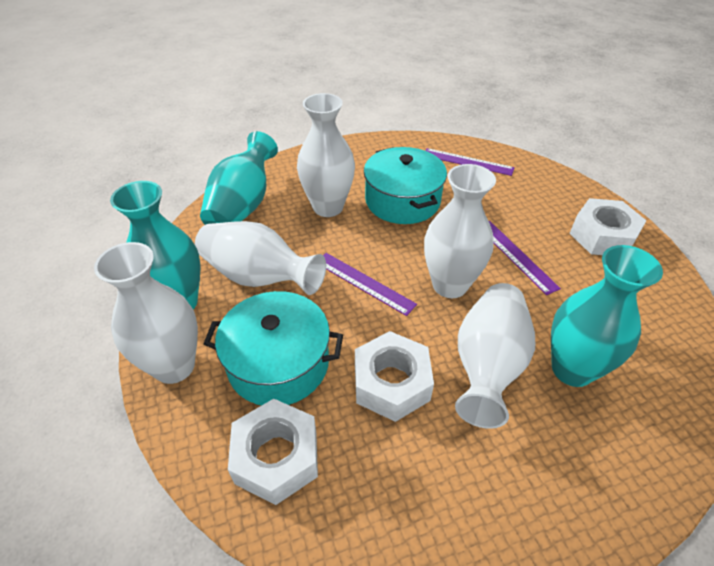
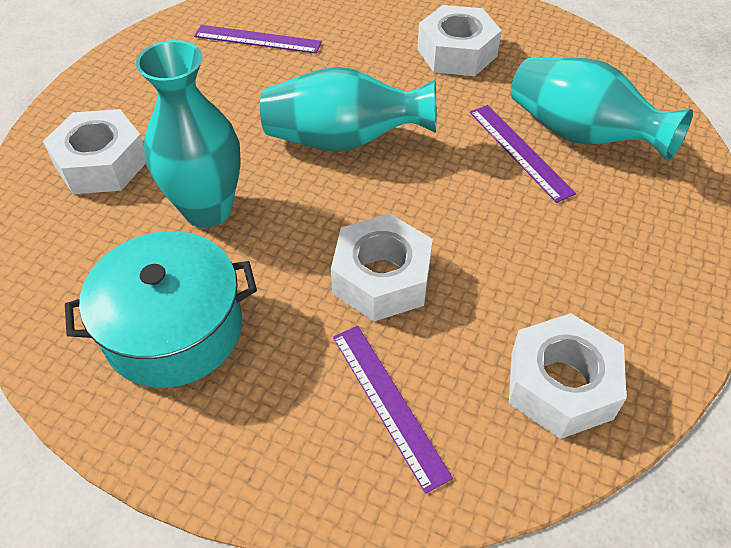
turquoise pot: [204,291,343,406] [364,147,447,224] = 2 -> [65,231,257,388] = 1
white nut: [228,399,318,505] [355,331,434,422] [569,198,647,255] = 3 -> [43,109,146,194] [331,214,433,322] [417,5,502,76] [509,313,627,439] = 4
white vase: [94,242,198,384] [195,221,326,295] [297,93,355,217] [424,164,496,298] [455,283,535,429] = 5 -> none = 0

